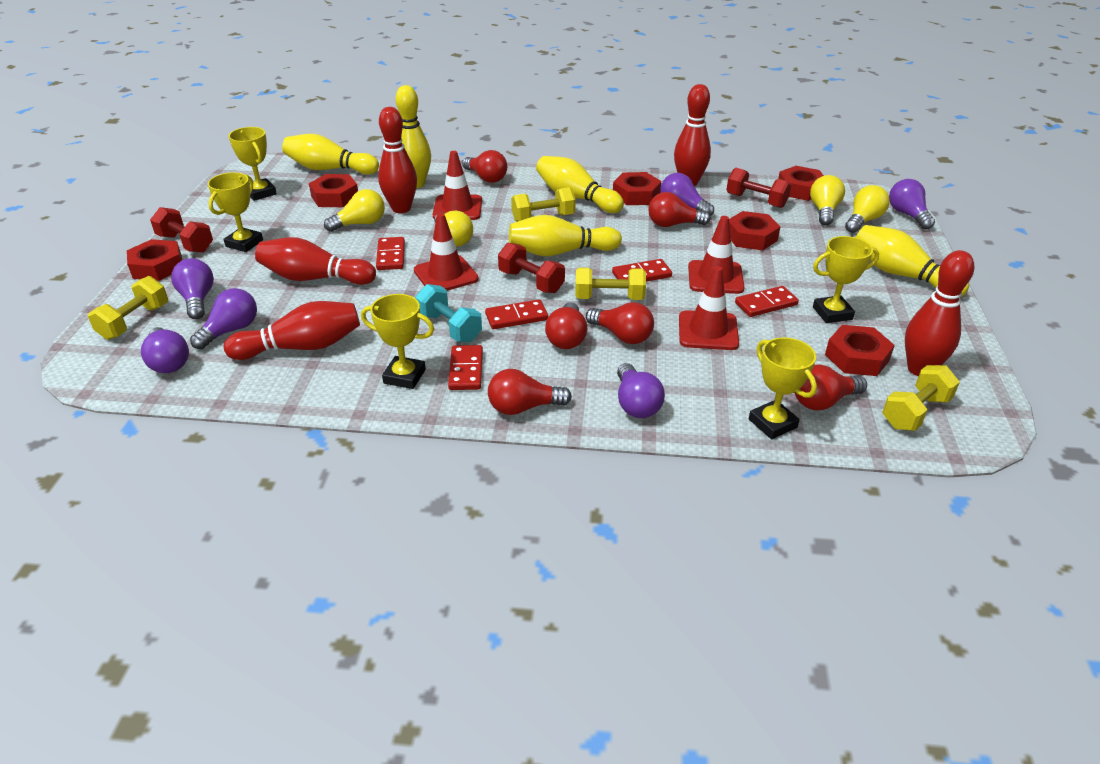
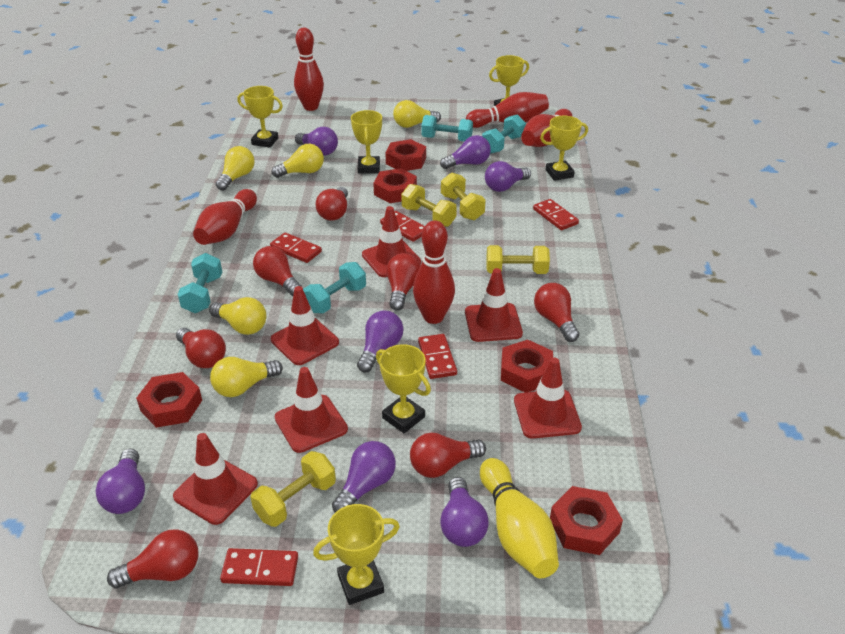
purple light bulb: [141,327,189,373] [171,258,214,319] [190,288,257,349] [617,363,665,418] [660,173,714,216] [889,179,935,230] = 6 -> [96,449,145,514] [295,127,338,155] [332,441,396,513] [357,311,403,372] [440,135,491,169] [440,477,489,547] [485,161,531,192] = 7
red dumbbell: [150,207,213,252] [498,243,565,293] [726,168,791,208] = 3 -> none = 0
red light bulb: [462,150,507,183] [488,369,572,415] [545,302,587,349] [586,302,654,344] [648,192,710,227] [794,364,867,410] = 6 -> [107,529,198,588] [176,328,226,368] [253,246,302,296] [316,187,348,221] [386,253,421,311] [410,433,486,478] [534,283,579,342] = 7
red nut: [127,239,182,281] [309,174,358,207] [613,172,661,205] [729,211,780,250] [778,166,824,201] [825,325,895,376] = 6 -> [136,372,202,428] [373,168,417,203] [385,139,426,171] [501,340,553,393] [550,486,623,555] = 5
red traffic cone: [414,213,479,291] [433,151,482,220] [679,266,739,350] [688,216,744,294] = 4 -> [173,433,258,525] [271,286,339,365] [275,367,348,453] [362,206,421,277] [465,268,523,342] [514,357,582,439] = 6
turquoise dumbbell: [415,284,482,342] = 1 -> [178,253,222,313] [303,262,366,313] [421,115,473,142] [482,114,526,154] = 4
yellow bowling pin: [282,134,379,175] [395,85,431,188] [509,215,622,256] [536,156,624,213] [856,225,969,297] = 5 -> [480,458,559,578] = 1
yellow light bulb: [324,189,385,232] [435,211,473,247] [810,175,845,226] [845,185,890,233] = 4 -> [209,297,266,335] [210,357,283,397] [216,146,255,191] [272,144,324,178] [393,100,441,128] = 5
yellow trophy: [208,172,263,252] [229,127,277,201] [361,294,434,389] [749,337,817,439] [813,236,879,323] = 5 -> [237,86,283,148] [313,504,400,605] [351,110,382,174] [376,344,431,433] [489,55,529,106] [540,116,588,181] = 6

